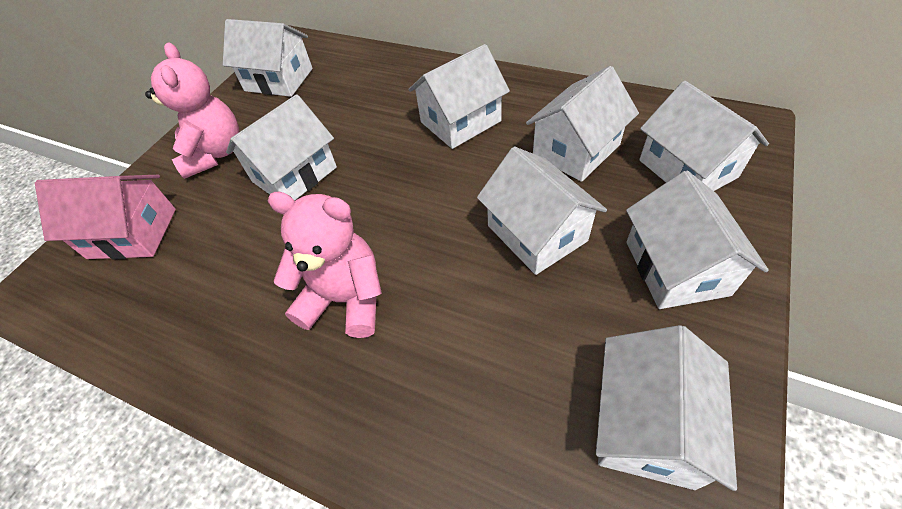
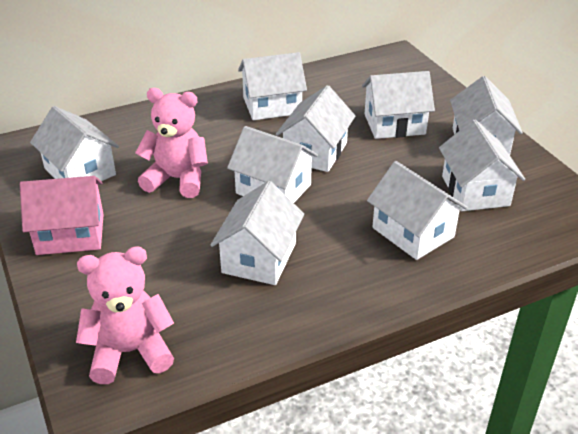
white house: [223,19,313,97] [226,94,337,201] [408,44,510,149] [477,147,607,275] [526,66,639,182] [596,325,737,491] [626,171,769,309] [639,81,769,191] = 8 -> [30,106,119,181] [210,181,304,285] [227,126,318,203] [238,52,307,120] [276,85,355,172] [362,71,435,139] [367,161,468,260] [439,119,525,211] [450,76,523,155] = 9

